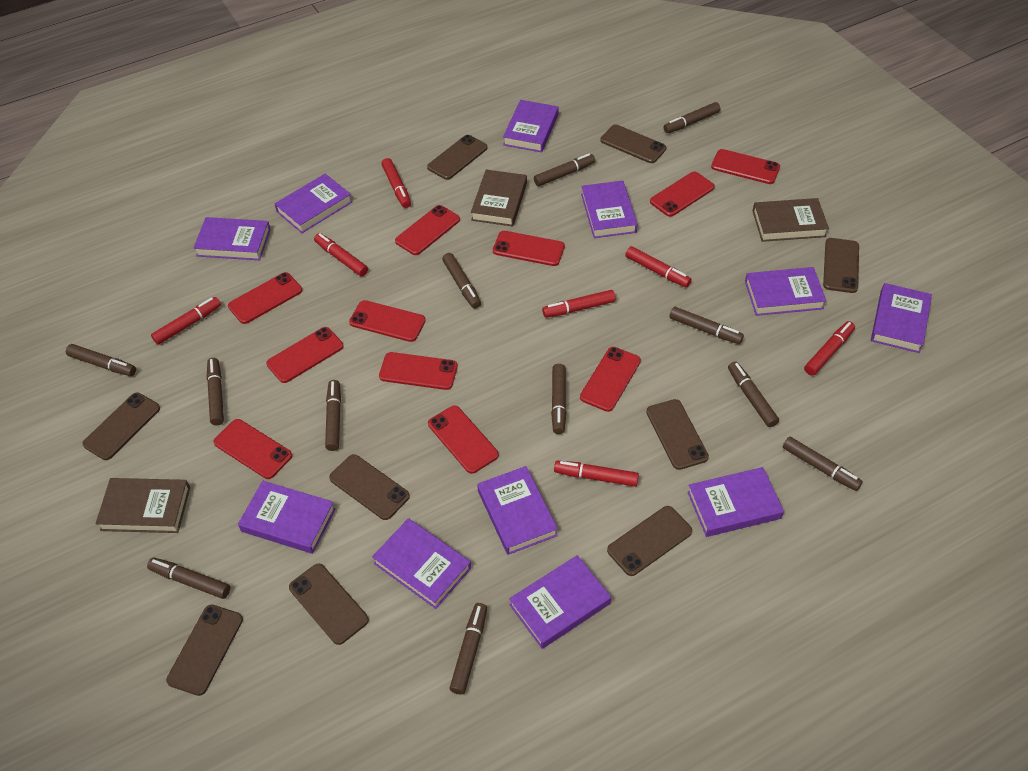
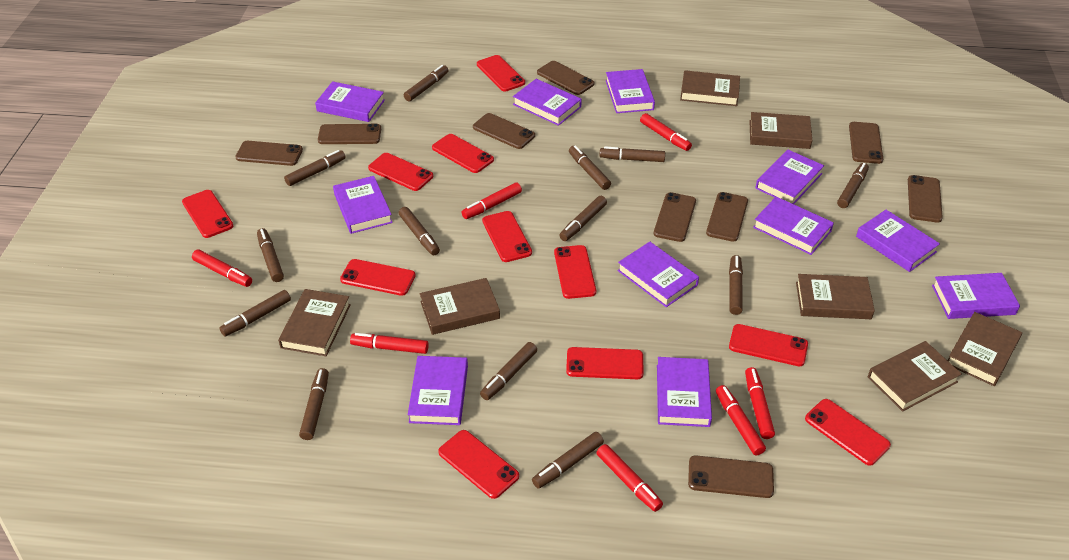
brown book: [96,478,190,533] [471,170,527,226] [753,198,829,242] = 3 -> [278,289,351,356] [420,278,500,335] [680,70,740,106] [749,112,812,149] [796,274,875,319] [868,341,962,412] [948,312,1022,386] = 7
brown marker: [66,344,136,376] [147,557,230,599] [207,358,224,425] [325,380,341,451] [442,253,481,308] [449,603,487,695] [534,153,595,186] [551,364,566,434] [663,102,720,133] [669,307,744,344] [728,362,779,427] [783,436,863,491] = 12 -> [219,290,291,336] [257,228,284,282] [284,150,346,186] [299,368,329,440] [399,207,440,255] [404,65,448,101] [480,342,537,400] [532,432,604,489] [559,196,607,241] [569,145,611,190] [599,147,665,162] [729,255,743,315] [837,163,869,208] = 13

